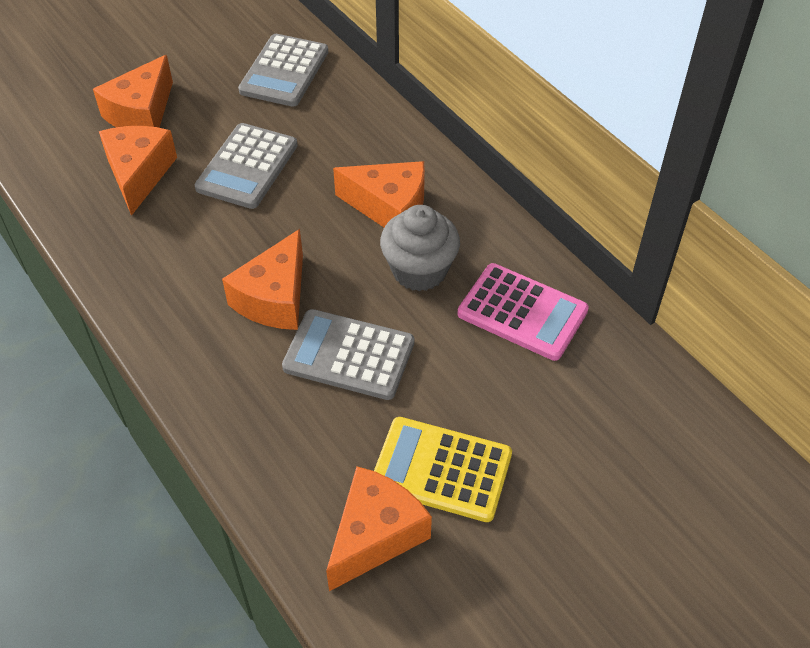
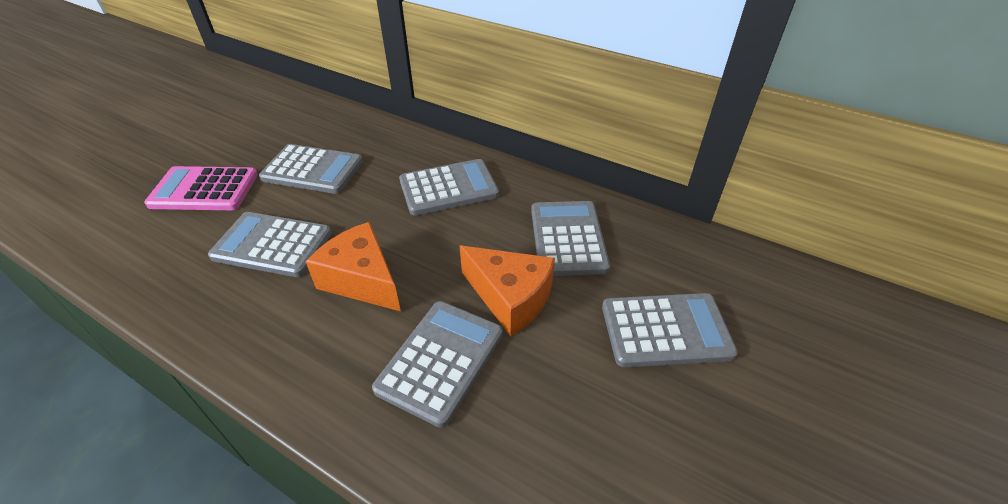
grey calculator: [195,123,298,209] [238,34,328,107] [282,309,414,400] = 3 -> [208,212,332,277] [259,144,363,194] [372,301,503,428] [399,159,499,216] [531,201,610,276] [602,293,738,367] = 6
grey cupcake: [380,205,460,291] = 1 -> none = 0
orange cheese: [93,55,173,128] [99,126,177,216] [222,229,303,330] [326,466,432,591] [333,161,425,227] = 5 -> [306,222,401,311] [460,246,555,336] = 2
yellow calculator: [374,417,512,522] = 1 -> none = 0

